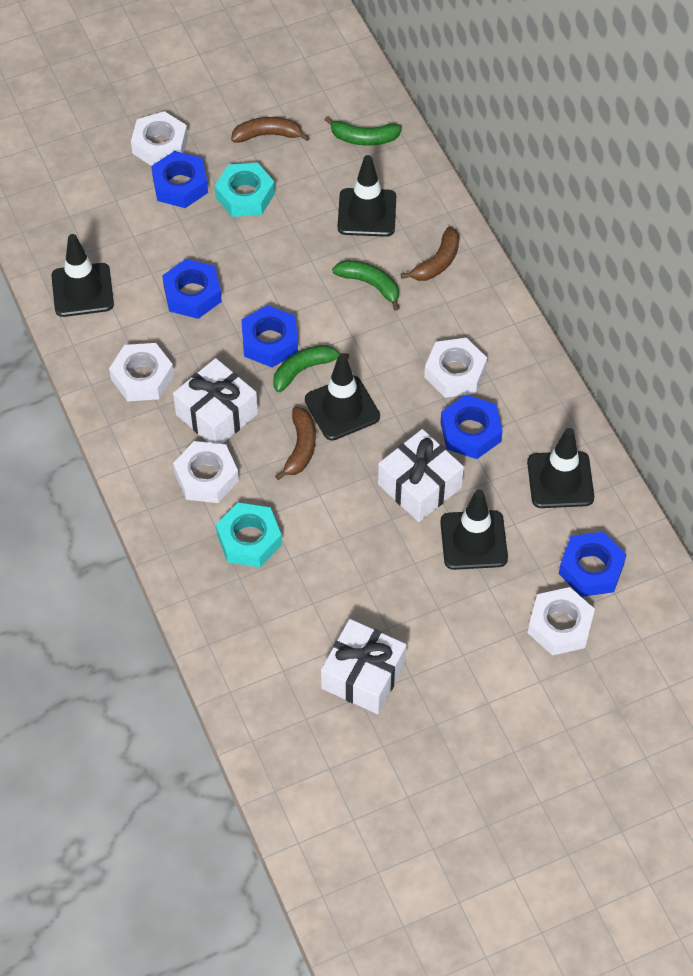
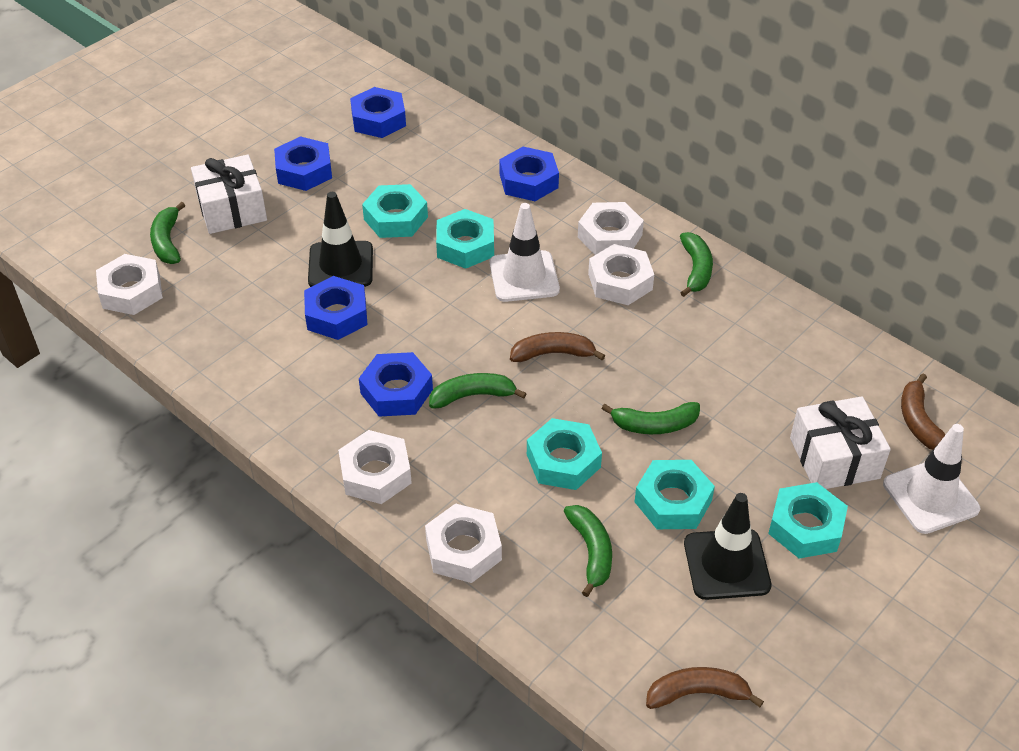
black traffic cone: [51,234,114,317] [305,354,380,441] [338,155,396,237] [440,490,508,570] [527,428,594,508] = 5 -> [308,192,373,287] [684,493,772,600] = 2
green banana: [273,345,349,392] [325,116,402,146] [332,260,400,311] = 3 -> [150,202,185,264] [429,373,527,409] [564,505,612,597] [601,402,700,434] [680,232,713,297] = 5
turquoise nut: [215,163,275,217] [216,503,282,567] = 2 -> [362,184,428,238] [436,209,494,269] [527,418,602,490] [635,460,715,529] [768,482,848,558] = 5
white gift: [173,358,258,444] [321,619,407,714] [378,429,464,522] = 3 -> [191,155,267,234] [790,396,891,489] = 2
white traffic cone: none = 0 -> [490,203,560,302] [883,424,980,534] = 2

